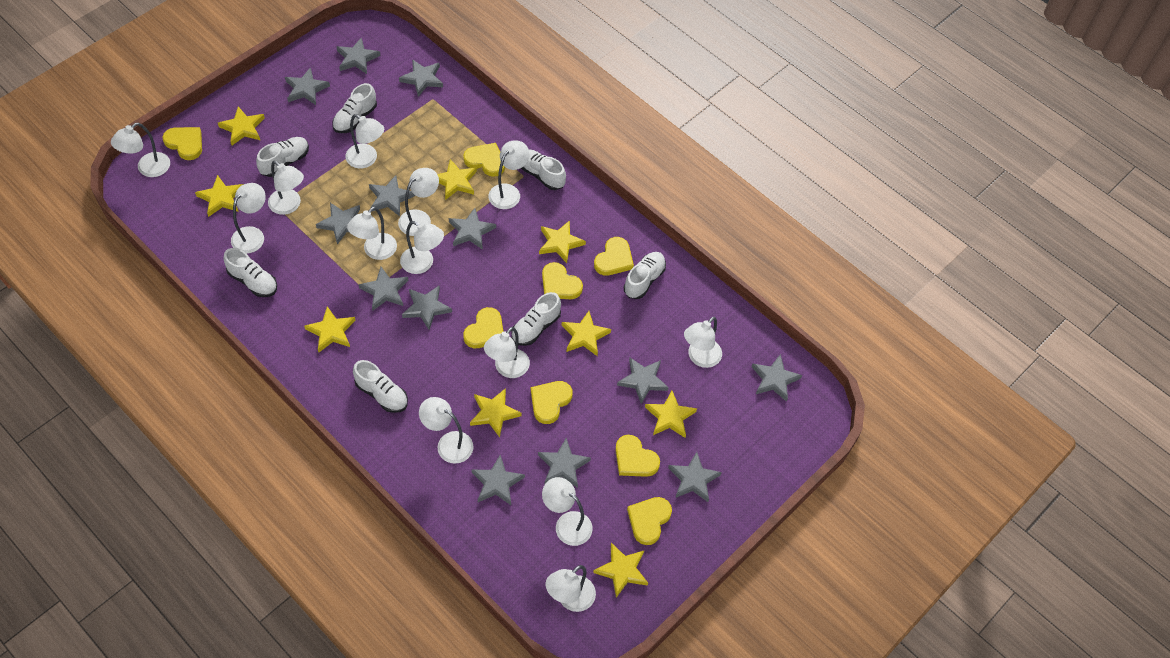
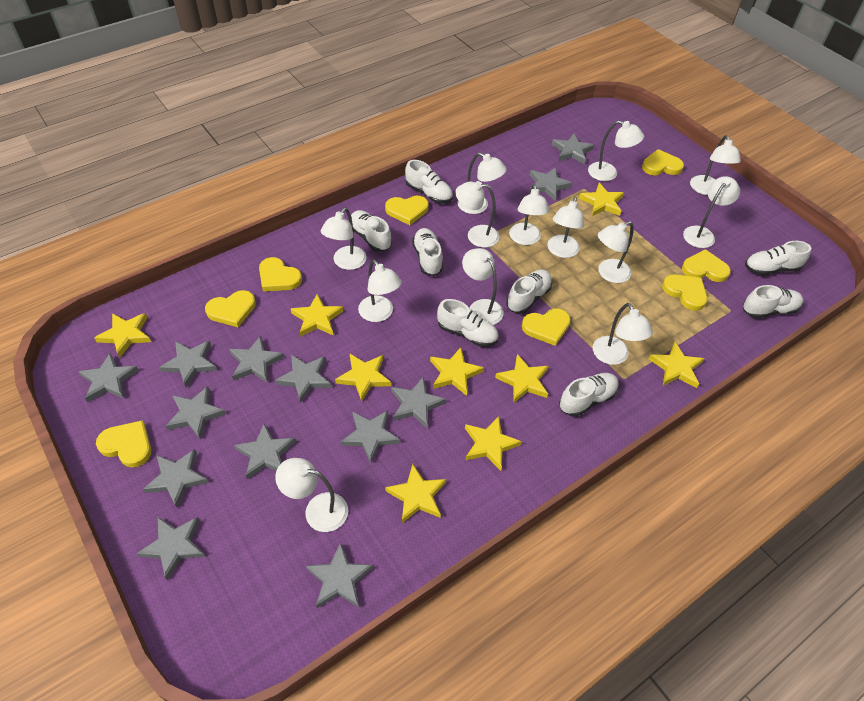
white shoe: [224,248,277,297] [256,137,309,177] [332,83,377,133] [353,360,408,413] [511,292,561,346] [521,150,566,190] [624,252,666,299] = 7 -> [351,210,392,252] [405,160,453,203] [412,228,443,276] [437,299,499,347] [507,270,552,314] [559,373,619,417] [743,285,803,318] [745,241,811,275] = 8

